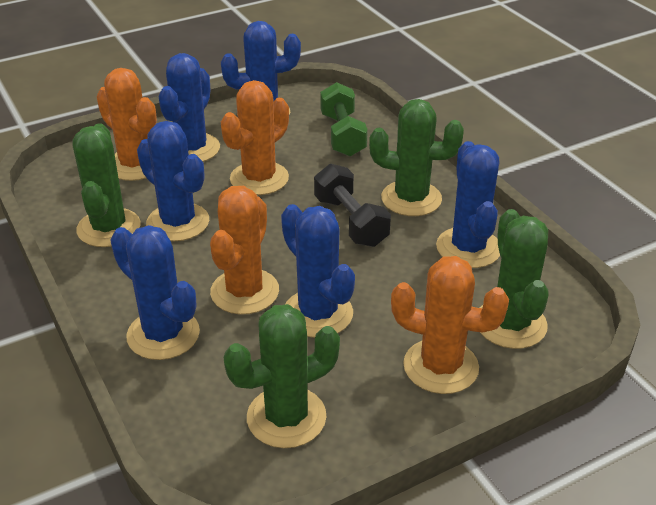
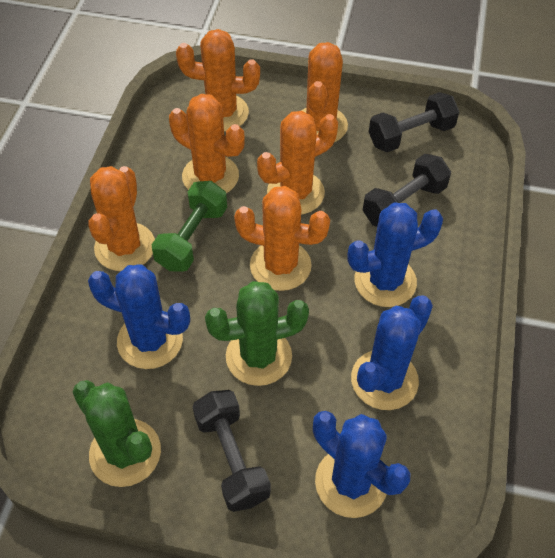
black dumbbell: [314,164,391,247] = 1 -> [192,390,271,512] [362,154,451,227] [369,92,459,152] = 3
blue cactus: [110,225,200,360] [137,121,209,241] [159,53,220,162] [221,21,301,114] [281,204,355,338] [436,141,500,268] = 6 -> [88,264,190,369] [313,411,411,518] [347,203,443,307] [351,295,433,410] = 4
green cactus: [72,123,141,247] [224,304,340,448] [369,99,464,216] [480,209,549,349] = 4 -> [73,380,161,487] [205,281,309,386] = 2
orange cactus: [96,68,157,181] [210,186,279,315] [221,80,289,195] [391,256,509,394] = 4 -> [88,166,155,271] [169,94,245,193] [176,29,260,132] [234,186,330,291] [257,111,338,214] [301,42,348,142] = 6

